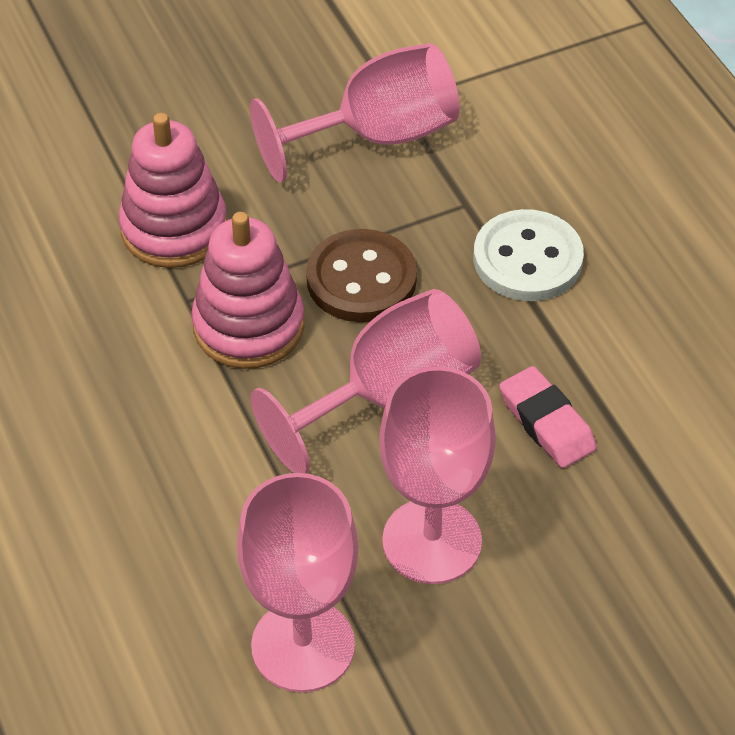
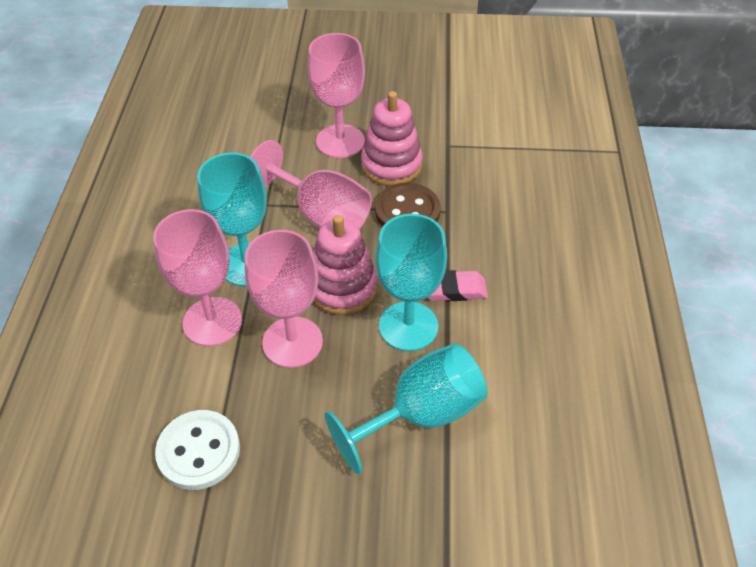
turquoise goblet: none = 0 -> [197,153,267,286] [325,343,487,474] [376,214,447,351] = 3

